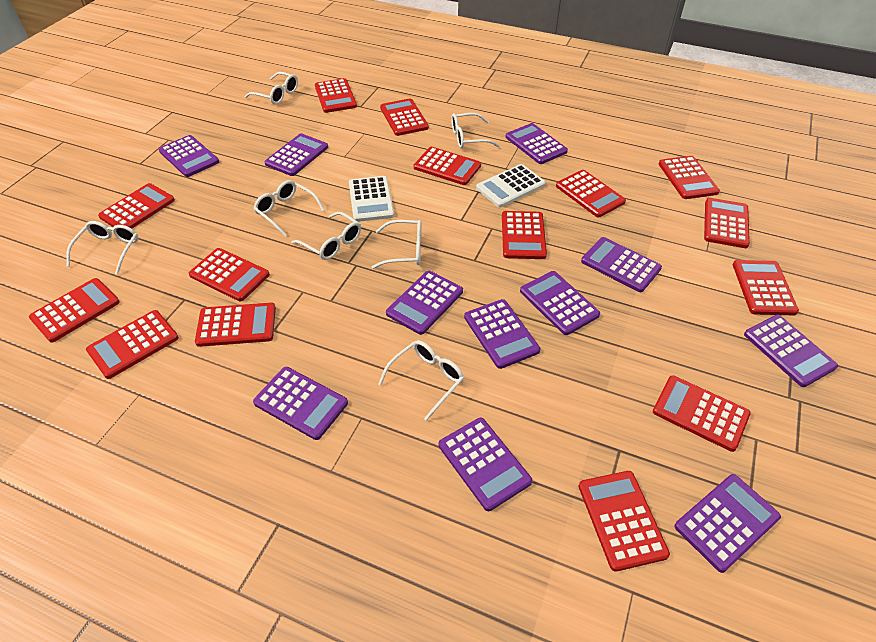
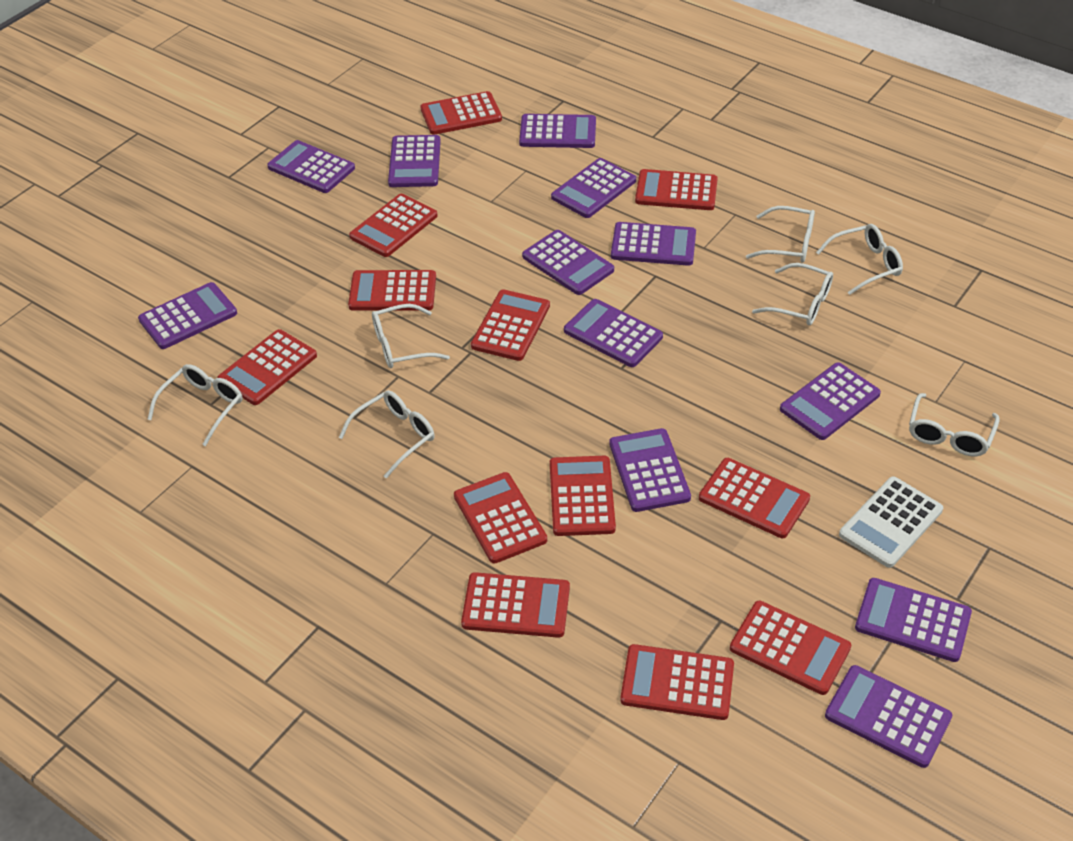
purple calculator: [159,135,219,177] [253,367,348,440] [264,133,328,176] [386,271,463,335] [439,418,532,511] [464,299,541,369] [506,123,568,164] [520,271,600,335] [581,237,662,292] [674,474,781,573] [744,315,838,387] = 11 -> [138,282,237,349] [267,140,355,193] [388,135,441,187] [519,114,596,148] [522,230,614,295] [551,158,636,218] [564,299,663,367] [609,428,691,512] [611,222,696,266] [780,362,881,440] [825,665,952,768] [855,578,972,662] = 12
red calculator: [29,278,120,342] [86,310,179,379] [98,183,175,229] [189,248,270,301] [195,303,276,347] [315,78,357,113] [380,98,429,136] [414,147,481,185] [502,211,547,259] [556,170,626,217] [578,471,670,572] [653,375,751,452] [659,156,720,199] [704,198,750,248] [733,260,799,315] = 15 -> [217,329,317,405] [348,270,436,311] [349,194,438,257] [420,91,502,135] [454,472,547,564] [461,572,570,638] [471,289,550,361] [550,456,616,536] [620,644,734,720] [635,169,718,210] [699,458,810,538] [730,601,851,695] = 12
white calculator: [349,176,394,222] [476,164,546,208] = 2 -> [839,477,943,568] = 1

